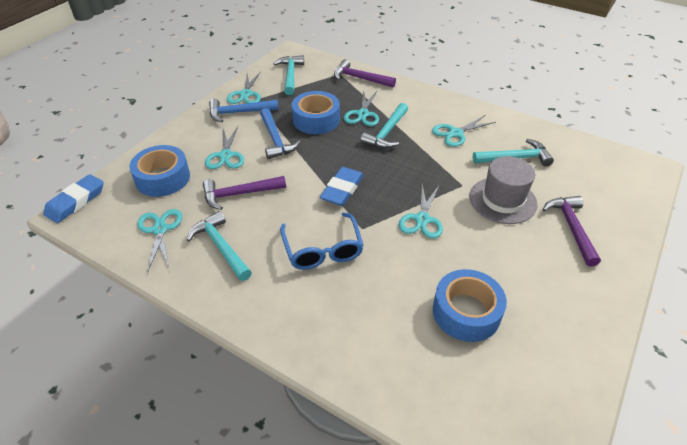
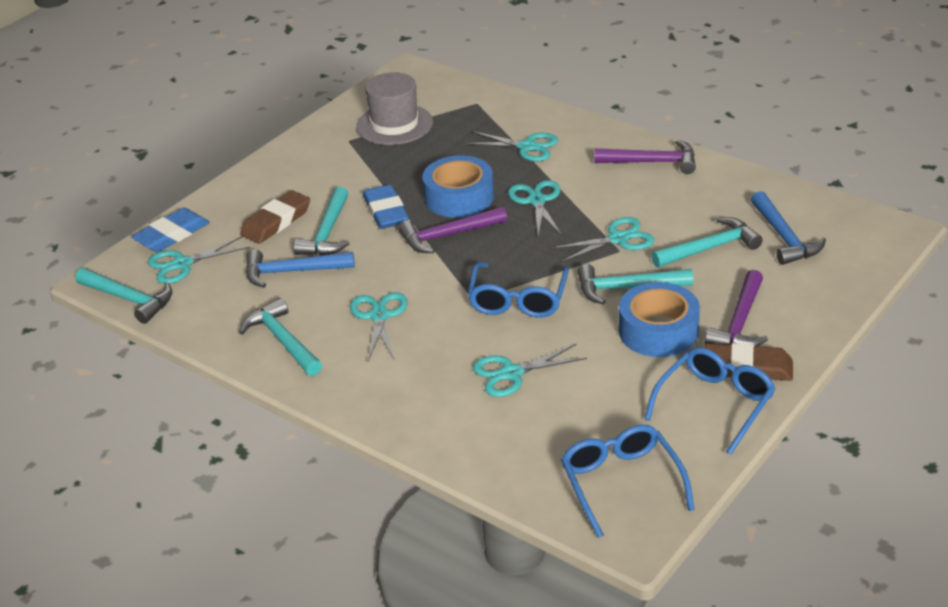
blue glasses: [280,213,364,270] = 1 -> [468,262,569,318] [561,425,694,538] [644,347,776,455] = 3
blue tape: [129,145,190,197] [292,91,340,134] [433,269,507,342] = 3 -> [423,156,494,218] [619,282,700,357] = 2
brown eraser: none = 0 -> [240,190,310,244] [705,343,793,381] = 2
turquoise hammer: [187,211,252,281] [273,55,304,95] [361,103,408,148] [473,139,554,166] = 4 -> [75,268,172,324] [239,298,322,376] [293,187,349,256] [577,264,693,305] [651,217,763,267] = 5

